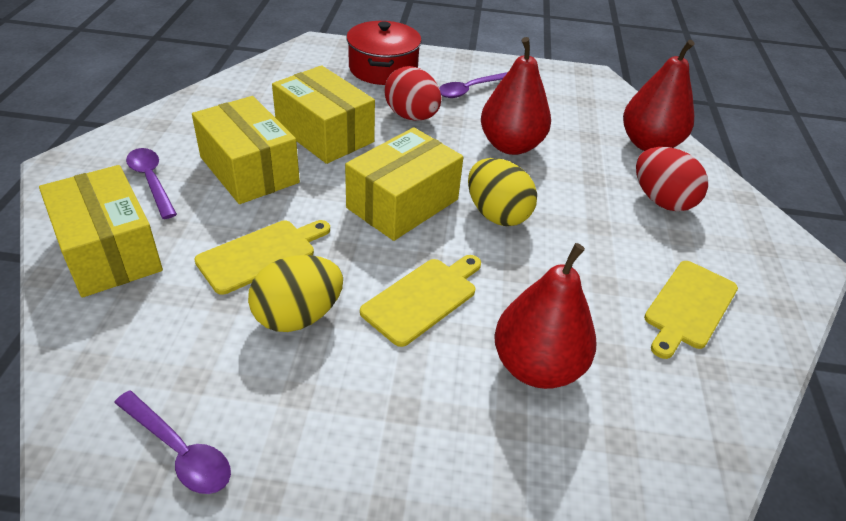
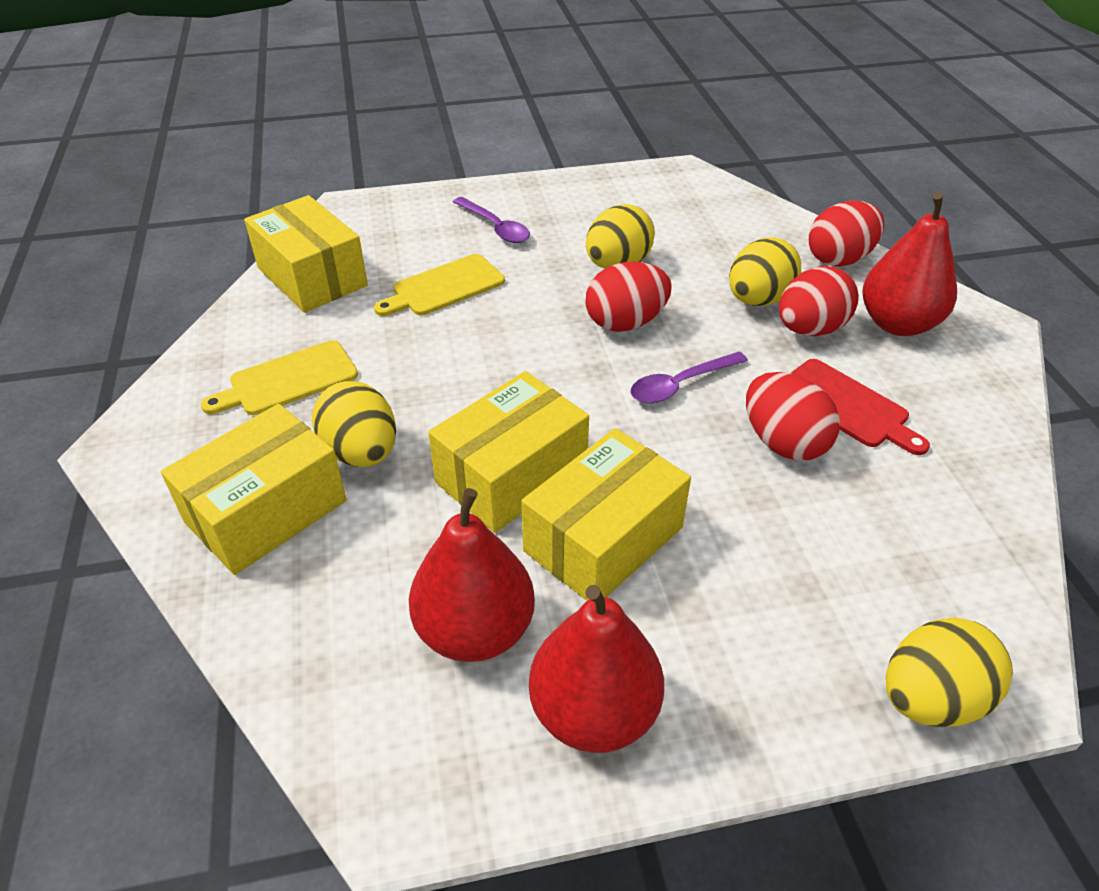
purple spoon: [114,391,231,494] [126,148,177,219] [439,72,507,98] = 3 -> [453,197,530,243] [631,352,748,403] = 2
red cutting board: none = 0 -> [791,359,930,455] = 1
red egg: [384,66,441,121] [636,147,708,211] = 2 -> [585,261,672,332] [746,372,840,461] [779,266,859,336] [809,201,884,267] = 4
red pot: [346,21,422,85] = 1 -> none = 0
yellow cutting board: [194,220,330,295] [360,255,481,347] [644,261,738,359] = 3 -> [201,340,358,415] [374,254,505,316] = 2
yellow egg: [248,255,343,332] [468,158,537,226] = 2 -> [312,381,396,467] [586,204,655,269] [729,237,801,306] [886,617,1013,727] = 4

